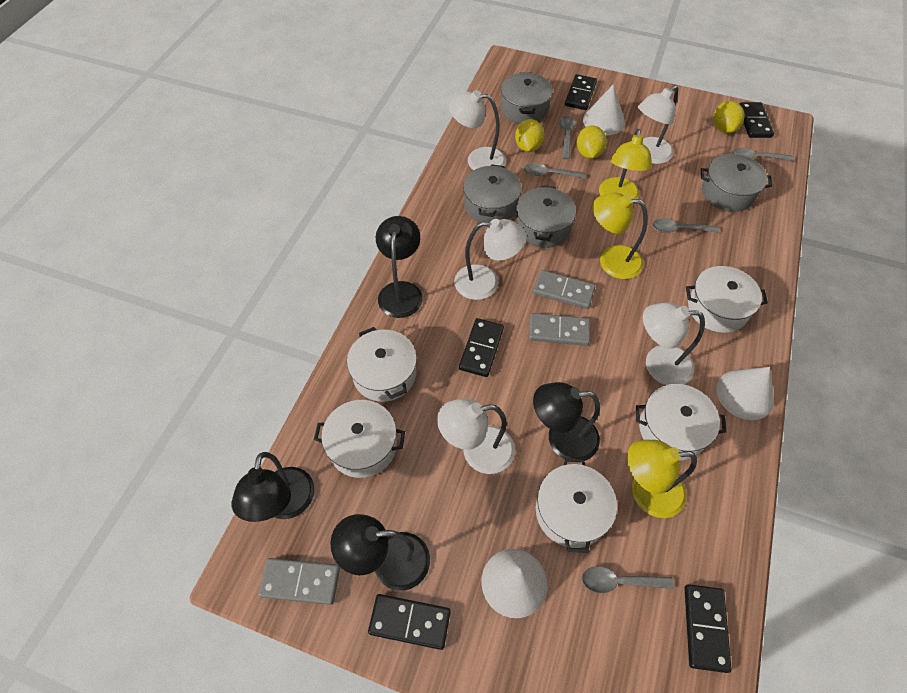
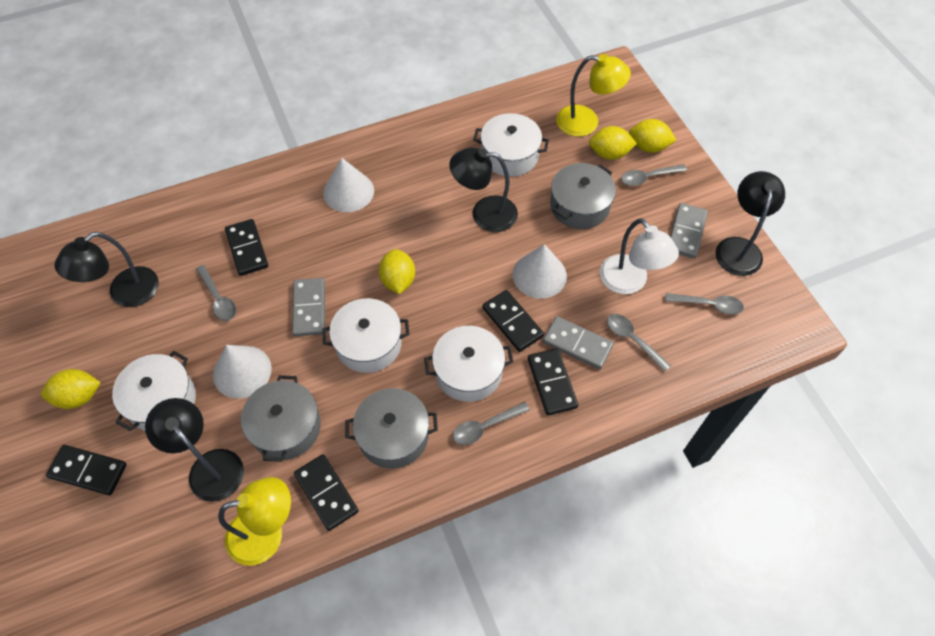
grey pot: [463,164,521,222] [501,72,553,124] [516,186,576,248] [701,154,772,212] = 4 -> [241,375,321,462] [345,388,438,468] [550,163,616,229] = 3
white lamp: [437,398,515,474] [449,90,506,170] [454,219,527,300] [638,85,678,164] [643,302,705,385] = 5 -> [600,218,679,294] = 1
white pot: [314,400,405,478] [347,327,417,402] [536,458,617,553] [636,384,726,461] [686,266,768,333] = 5 -> [112,351,196,431] [322,298,410,373] [424,326,513,402] [473,113,549,177] = 4
yellow lamp: [593,193,648,279] [599,129,652,204] [627,440,697,518] = 3 -> [218,477,291,566] [556,54,631,137] = 2
yellow lemon: [515,119,544,152] [577,126,607,159] [713,101,745,133] = 3 -> [41,369,101,409] [379,249,415,294] [589,126,637,160] [629,119,676,153] = 4

